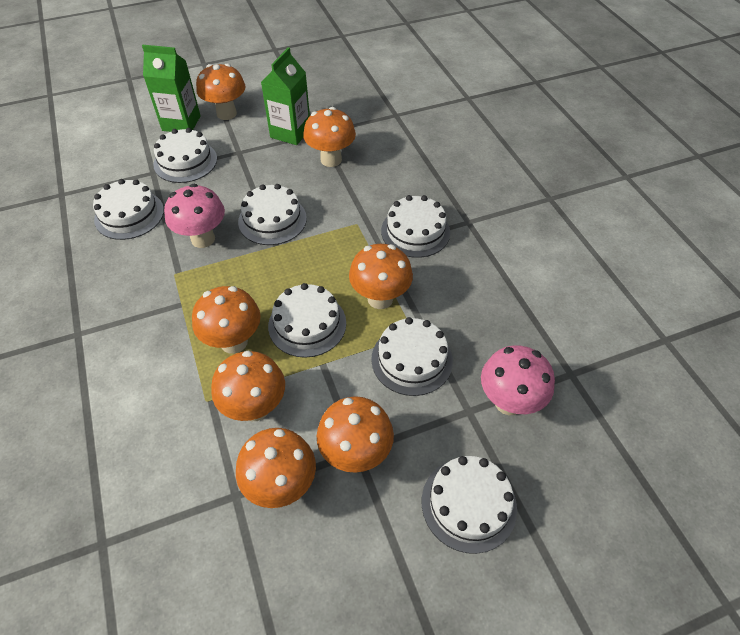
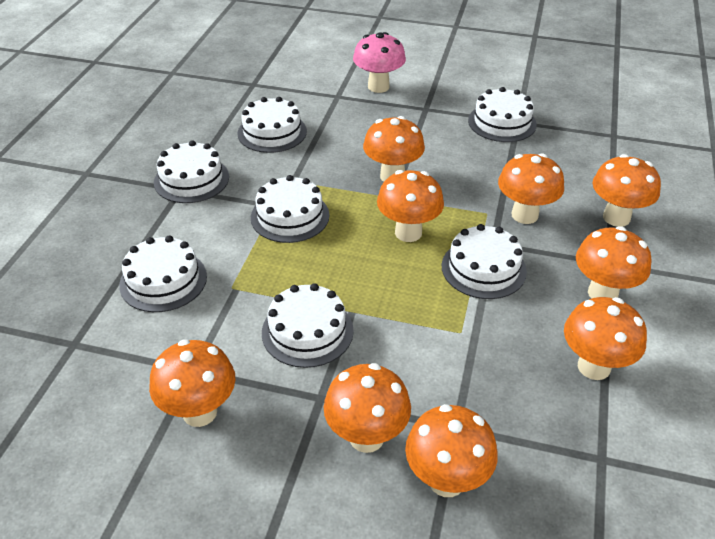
green carton: [142,45,201,132] [261,47,310,145] = 2 -> none = 0
orange mushroom: [192,286,261,354] [196,64,246,120] [211,351,285,421] [236,428,316,508] [303,107,356,167] [317,396,394,473] [349,244,413,309] = 7 -> [149,339,235,427] [324,363,411,453] [363,116,425,182] [377,170,444,242] [405,404,498,497] [498,153,564,224] [564,297,647,380] [576,226,652,299] [593,154,661,227] = 9
pink mushroom: [164,184,225,248] [481,345,555,415] = 2 -> [353,32,406,93] = 1

